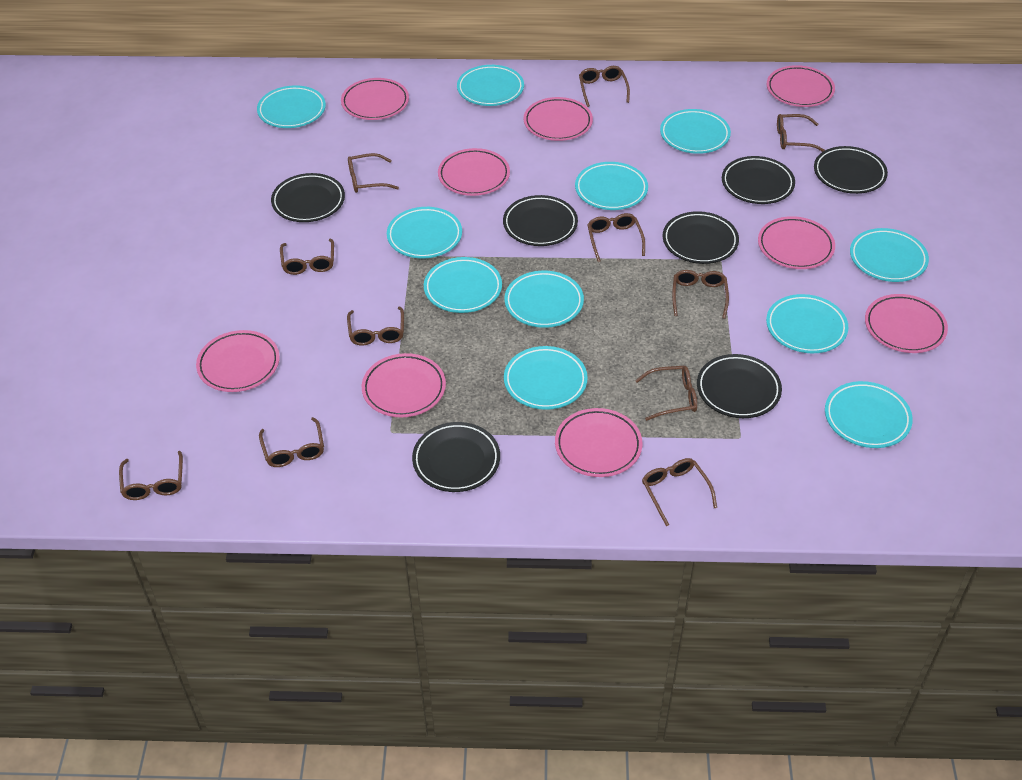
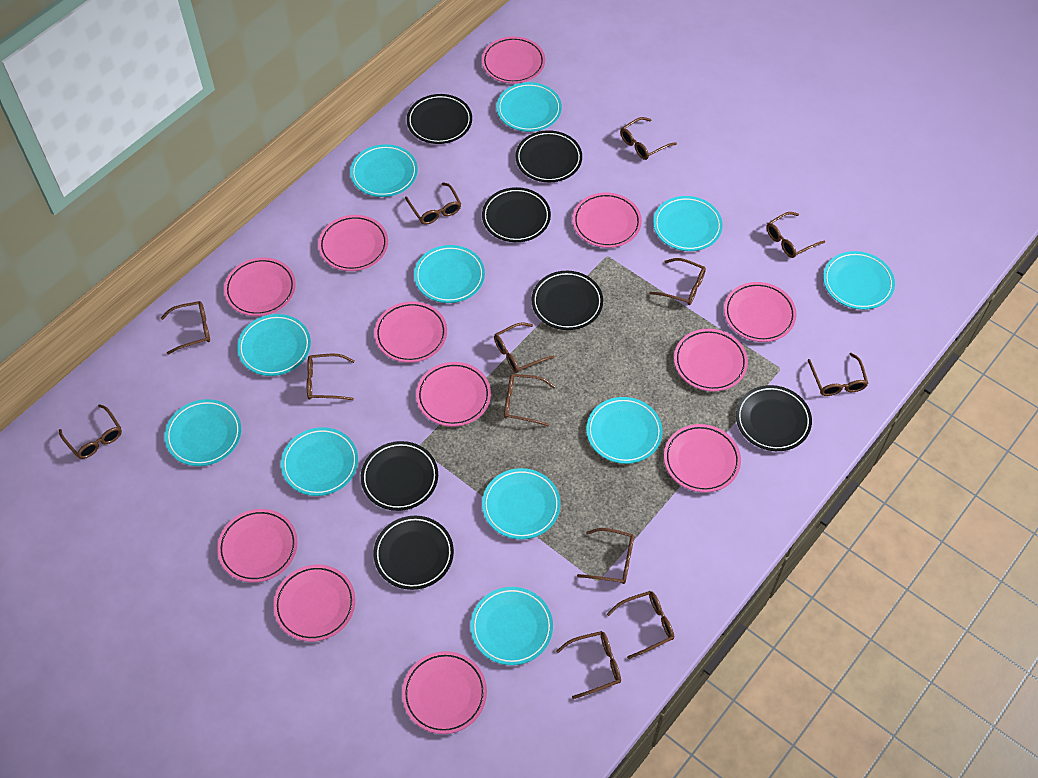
brown glasses: [119,451,183,500] [259,417,324,467] [280,239,334,275] [347,306,404,346] [348,153,399,193] [579,66,630,107] [587,213,645,262] [635,366,697,421] [642,458,717,526] [672,270,729,319] [777,114,825,152] = 11 -> [59,404,122,459] [161,301,210,355] [307,354,355,400] [405,182,461,225] [494,322,555,373] [504,374,555,427] [556,631,621,699] [577,528,634,584] [607,591,674,659] [620,117,677,160] [649,258,706,305] [766,212,825,258] [807,353,868,396] = 13
pink plate: [196,330,280,392] [341,78,409,120] [362,353,446,417] [438,148,510,196] [524,97,593,141] [555,408,642,477] [758,216,835,269] [767,65,835,107] [865,294,948,353] = 9 -> [217,509,298,583] [224,257,296,316] [273,565,356,642] [318,215,388,271] [374,301,447,363] [402,651,487,734] [416,362,491,427] [482,36,545,84] [573,193,642,248] [664,424,741,493] [674,329,748,392] [724,282,796,342] = 12

